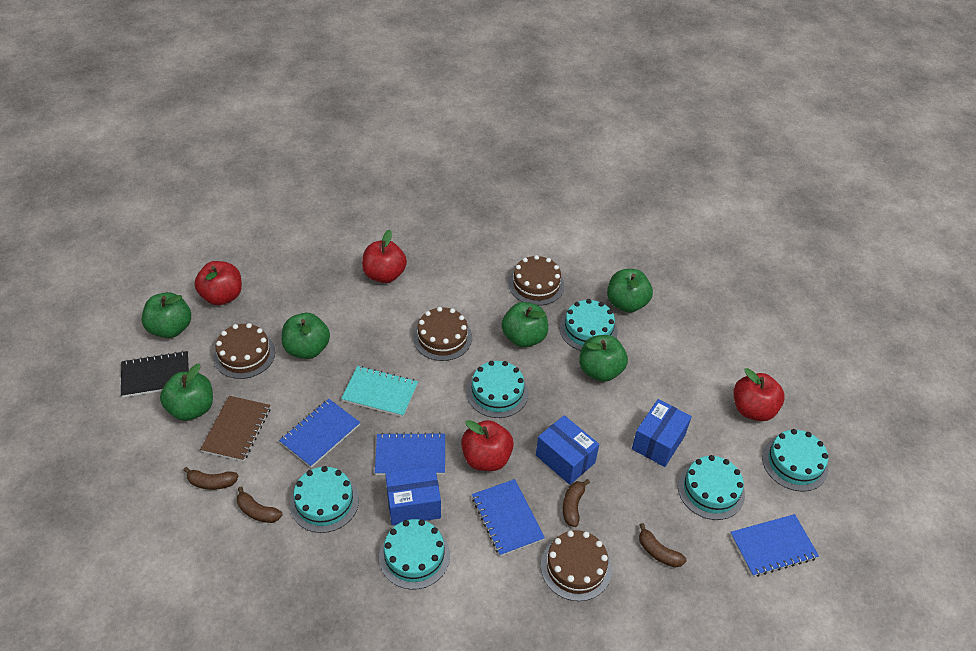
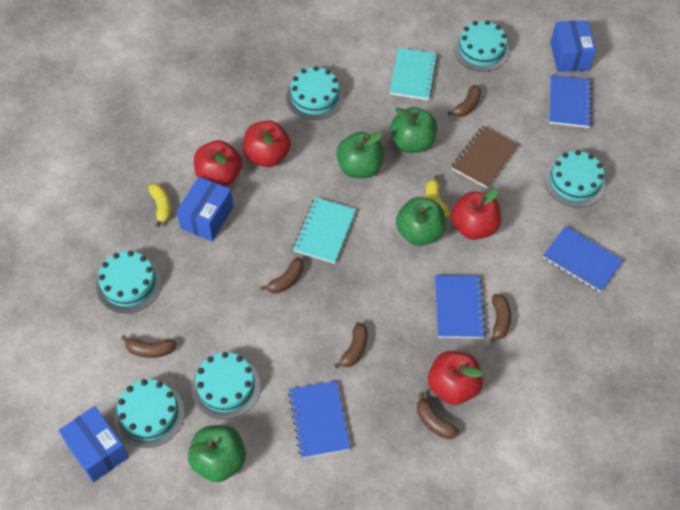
black notebook: [121,351,189,398] = 1 -> none = 0
brown banana: [184,467,238,490] [237,487,282,523] [563,479,590,527] [639,523,686,568] = 4 -> [121,335,176,358] [260,257,304,294] [334,322,368,368] [417,392,459,439] [448,85,481,117] [489,294,511,343] = 6
brown cake: [214,323,275,379] [413,307,472,361] [509,255,564,306] [541,530,612,601] = 4 -> none = 0
green apple: [142,292,191,338] [160,364,213,421] [282,313,330,359] [501,302,548,347] [579,335,628,382] [607,269,653,313] = 6 -> [188,425,246,482] [336,132,385,178] [390,107,437,153] [396,197,446,246] = 4
turquoise notebook: [341,366,418,417] = 1 -> [293,197,356,264] [390,48,438,100] = 2
yellow banana: none = 0 -> [148,184,171,228] [426,175,450,218] = 2

